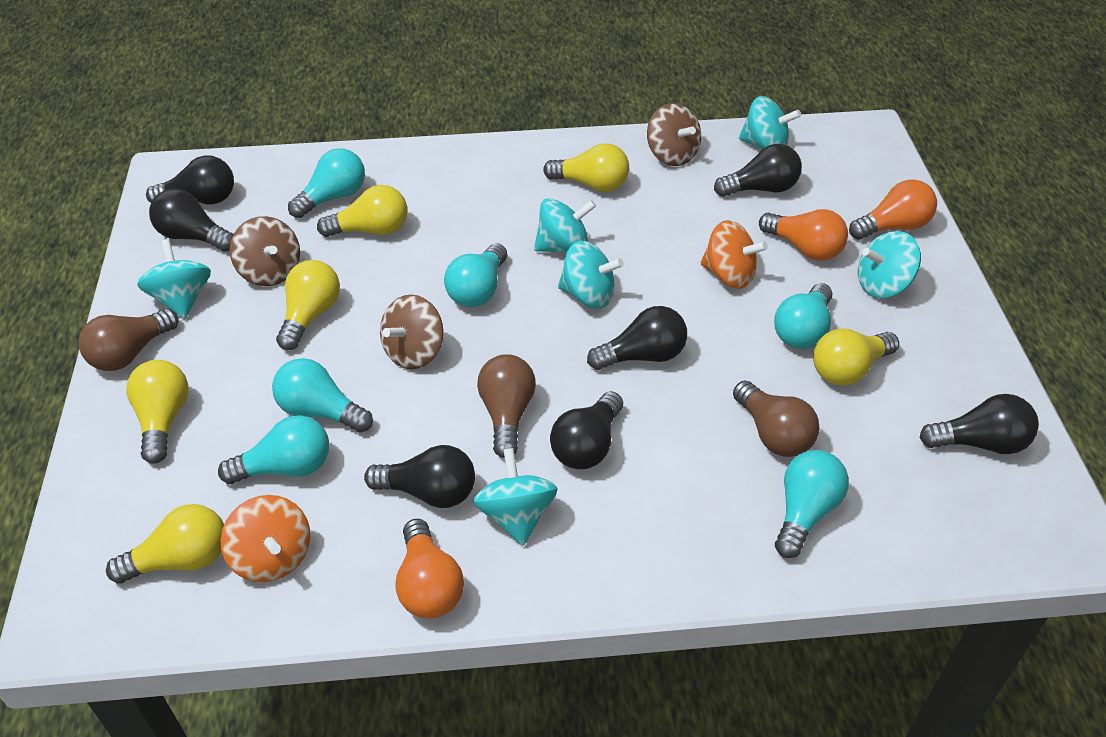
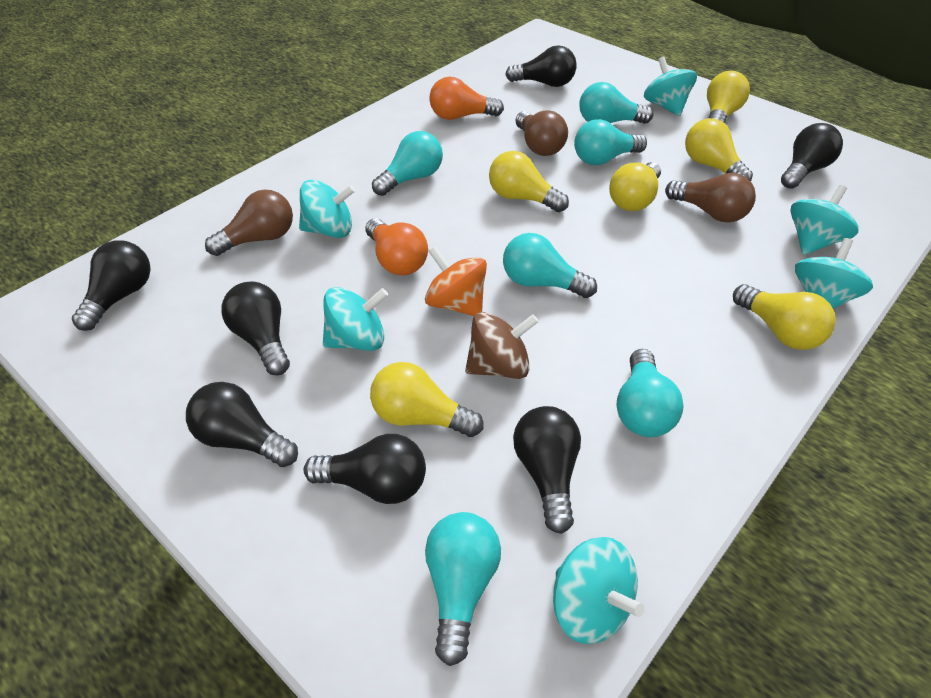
brown spinning top: [230,216,300,286] [380,294,443,369] [647,103,701,166] = 3 -> [465,312,539,379] = 1
orange light bulb: [395,519,464,619] [759,209,848,261] [849,179,937,240] = 3 -> [365,218,428,275] [429,77,504,120] = 2
orange spinning top: [221,495,310,582] [700,220,768,289] = 2 -> [425,246,487,316] = 1

